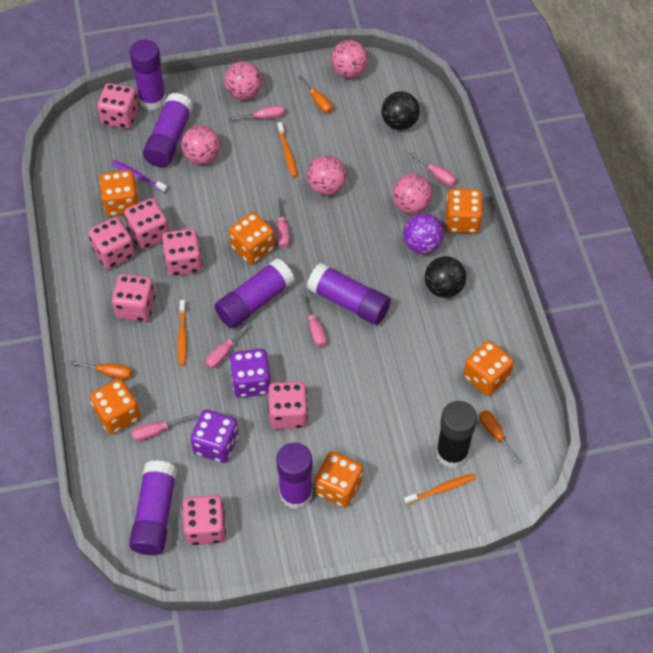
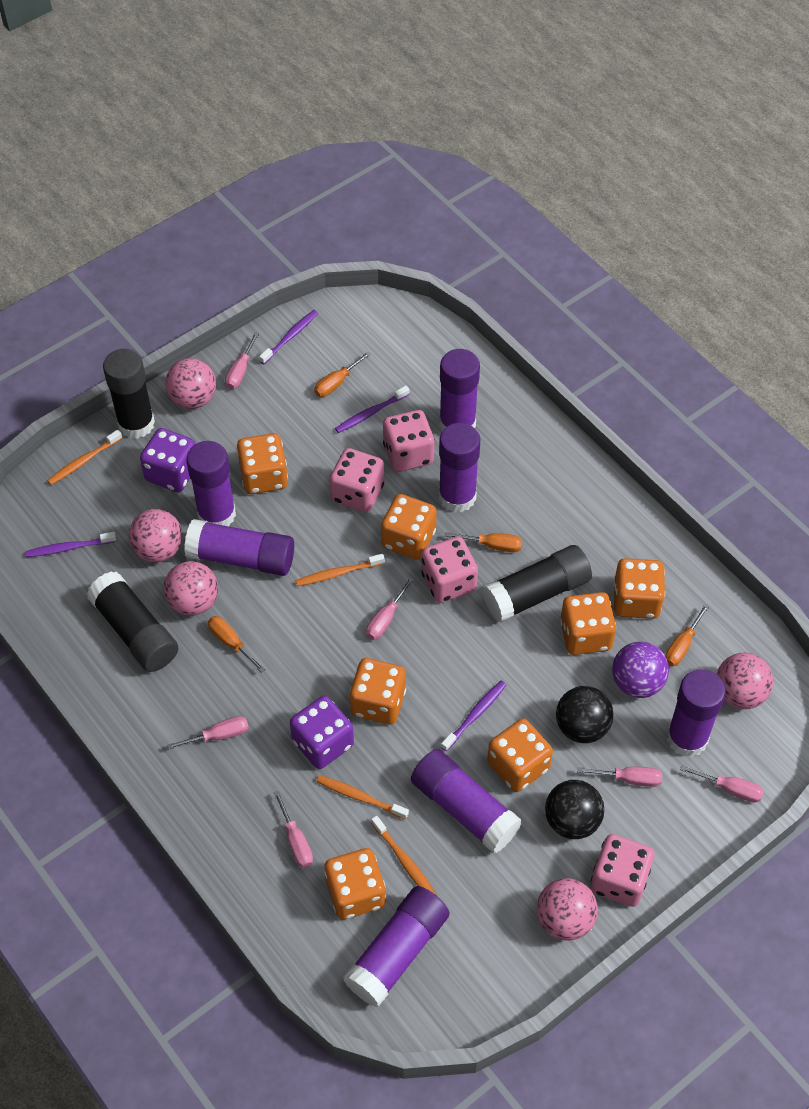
black glue stick: [436,401,477,468] = 1 -> [87,571,178,672] [103,349,155,439] [483,545,592,623] = 3
orange dice: [90,379,141,434] [100,170,139,217] [229,212,275,265] [315,452,363,508] [445,188,483,233] [463,340,514,396] = 6 -> [237,433,288,494] [324,848,386,920] [349,658,406,725] [381,494,437,560] [487,718,553,792] [560,592,616,655] [613,558,665,619] = 7
orange screwdriver: [70,361,132,380] [298,75,332,113] [479,410,520,464] = 3 -> [208,616,265,673] [314,351,371,397] [445,532,522,552] [665,604,710,666] = 4
orange toothbrush: [178,300,187,366] [277,122,297,177] [404,473,476,505] = 3 -> [47,430,122,485] [295,554,385,586] [316,775,409,819] [371,816,437,896] = 4
pink dice: [88,217,135,269] [97,83,139,129] [112,274,155,322] [124,198,169,249] [162,229,203,276] [182,495,226,545] [268,381,308,429] = 7 -> [329,448,384,512] [383,410,435,472] [421,536,478,603] [591,834,654,907] = 4
purple glue stick: [129,40,166,110] [129,460,177,555] [143,93,193,167] [214,258,294,329] [276,442,313,509] [307,263,391,325] = 6 -> [184,519,294,576] [186,441,236,526] [343,886,450,1007] [411,749,522,854] [439,349,480,431] [439,423,480,513] [667,669,726,757] = 7
purple toothbrush: [112,160,168,193] = 1 -> [25,532,116,557] [259,310,318,364] [335,386,409,433] [441,681,506,751] = 4

